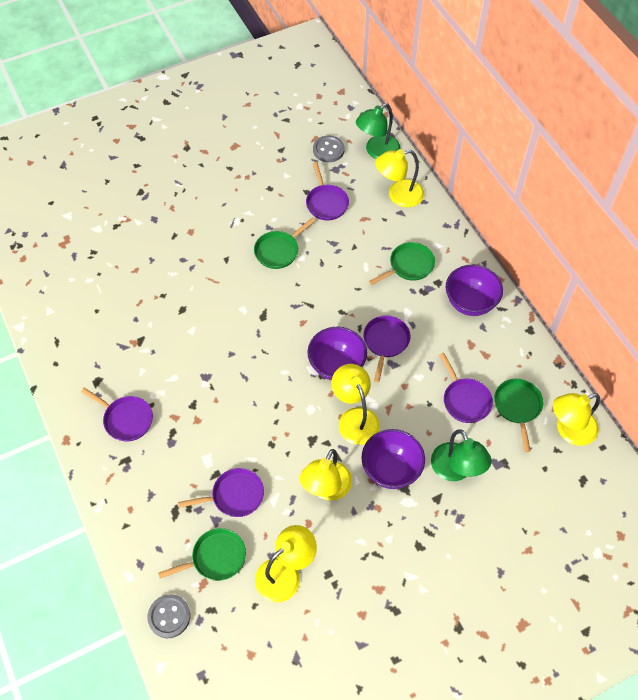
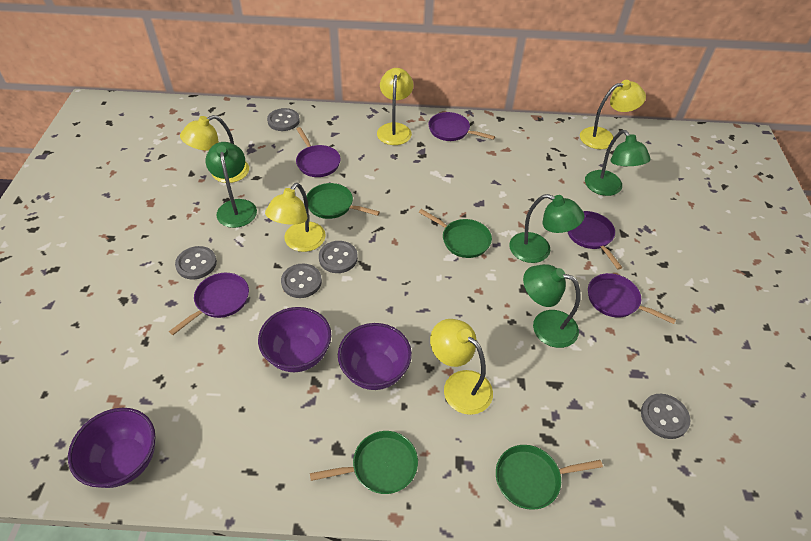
green lamp: [356,103,400,159] [431,429,492,481] = 2 -> [205,142,257,228] [509,194,585,263] [523,264,580,348] [585,130,651,196] = 4
grey button: [147,594,190,638] [313,136,345,162] = 2 -> [175,246,217,280] [267,108,300,131] [281,264,322,298] [319,241,358,273] [641,394,690,439] = 5

